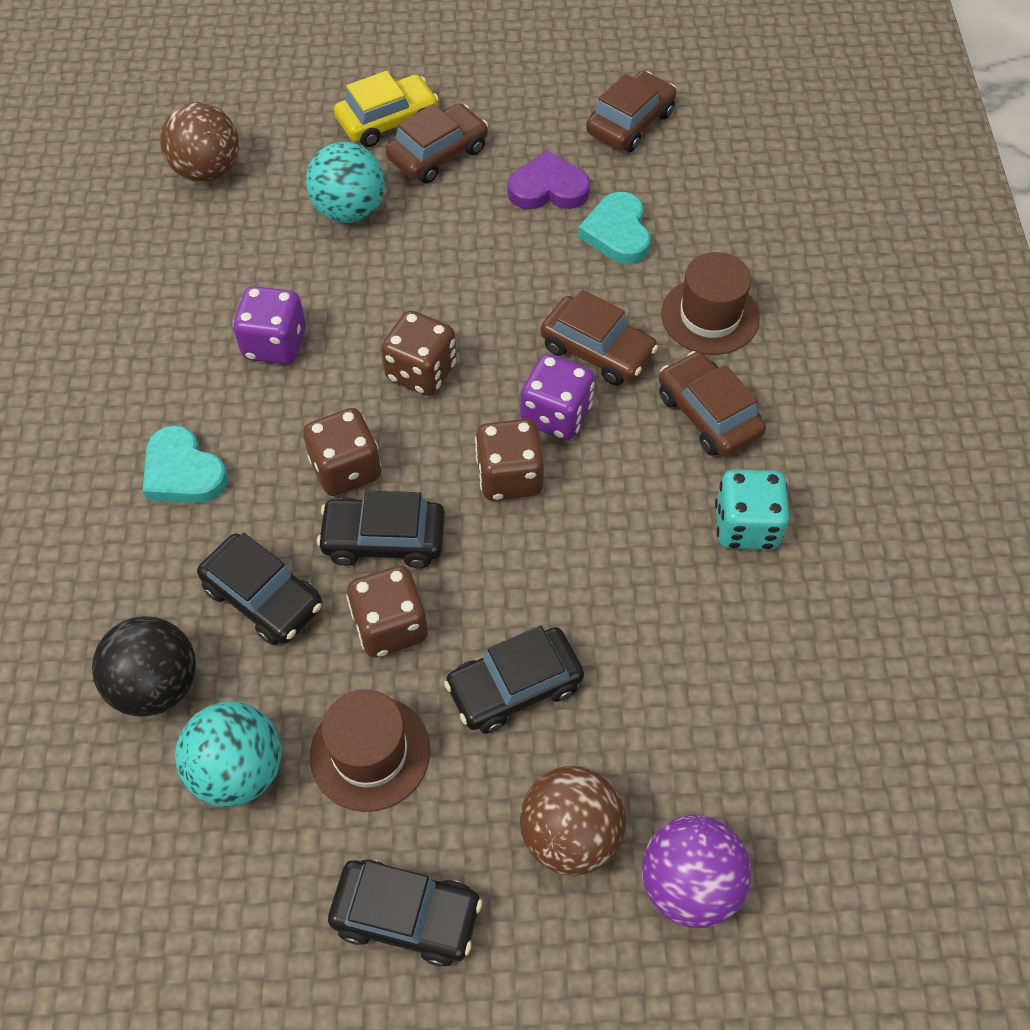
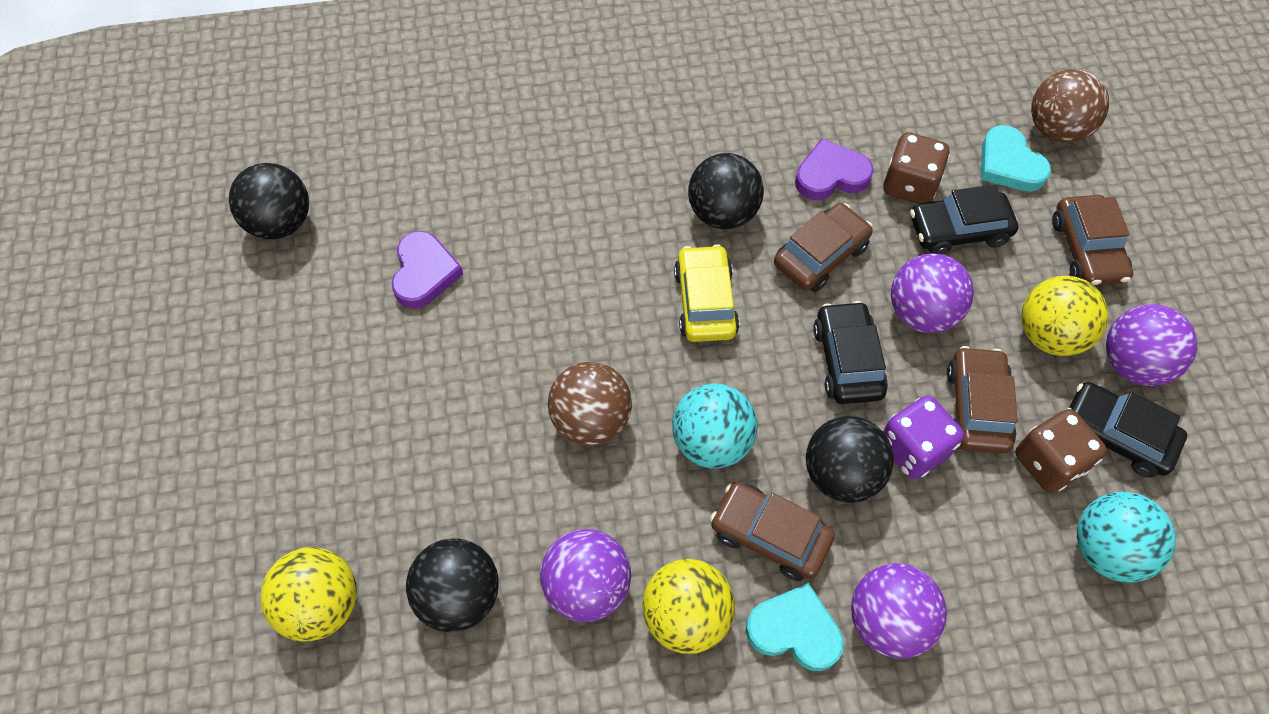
black ball: [92,616,196,717] = 1 -> [229,163,309,239] [406,538,499,632] [688,153,764,229] [806,416,894,503] = 4
black car: [197,533,323,645] [317,491,445,568] [328,860,482,967] [444,626,584,734] = 4 -> [813,301,888,404] [910,184,1018,255] [1068,382,1187,478] = 3
brown dice: [303,408,381,496] [346,565,428,658] [381,310,457,396] [475,419,544,501] = 4 -> [883,132,950,204] [1015,409,1107,493] = 2
brown hat: [310,690,430,812] [661,252,760,355] = 2 -> none = 0
purple ball: [642,815,751,928] = 1 -> [540,529,631,622] [851,563,947,659] [891,253,974,333] [1106,304,1197,386] = 4
purple dice: [233,286,306,365] [521,354,595,440] = 2 -> [883,395,964,479] = 1
purple heart: [508,150,590,210] = 1 -> [392,231,463,308] [795,138,874,200] = 2
turquoise dice: [715,470,789,550] = 1 -> none = 0
yellow ball: none = 0 -> [260,547,357,641] [642,559,735,654] [1021,276,1109,356] = 3

